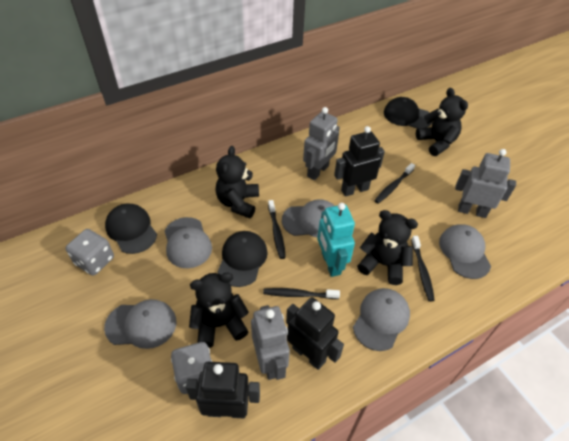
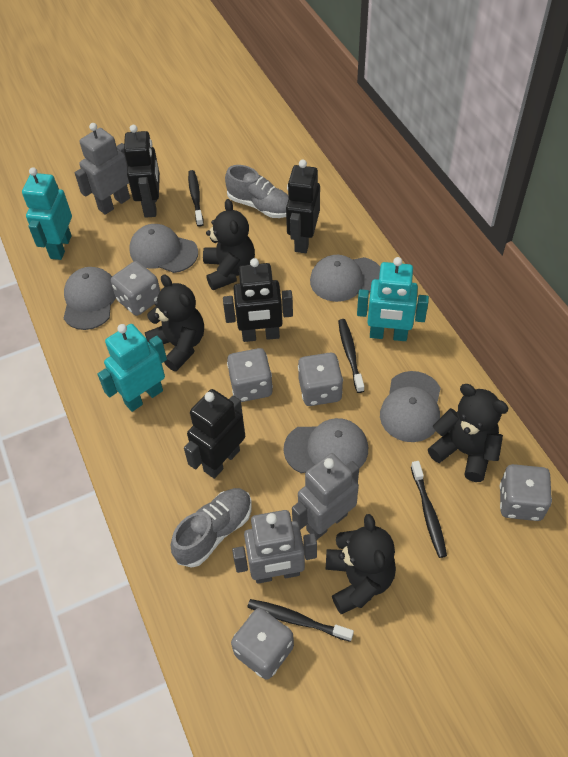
black cap: [105,204,157,254] [217,231,268,287] [384,97,432,129] = 3 -> none = 0
black robot: [186,362,260,418] [286,297,344,370] [334,126,385,197] = 3 -> [124,125,160,218] [184,389,245,479] [223,258,293,342] [286,160,320,253] = 4
grey dice: [66,229,114,276] [171,342,212,394] = 2 -> [111,261,160,316] [227,348,273,402] [231,608,294,679] [298,353,343,406] [500,464,552,521] = 5
grey shoe: none = 0 -> [171,488,252,568] [225,165,289,218] = 2
turquoise robot: [317,203,355,277] = 1 -> [22,167,72,260] [97,324,167,412] [357,257,429,341] = 3

